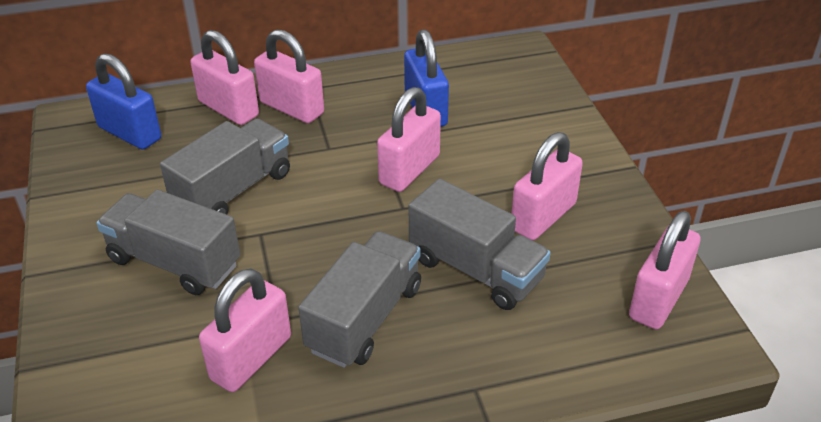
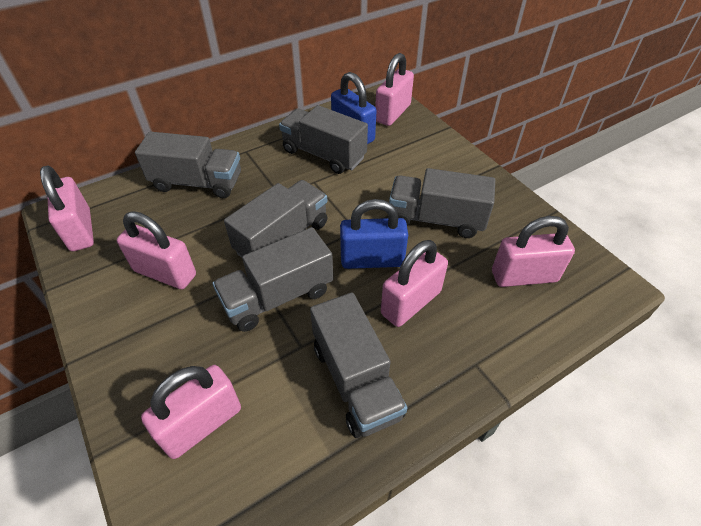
grey truck: [97,190,240,295] [160,119,290,214] [298,231,421,368] [409,179,551,310] = 4 -> [135,132,241,198] [212,227,333,332] [224,180,327,258] [279,105,368,174] [310,293,407,438] [389,168,495,238] = 6

